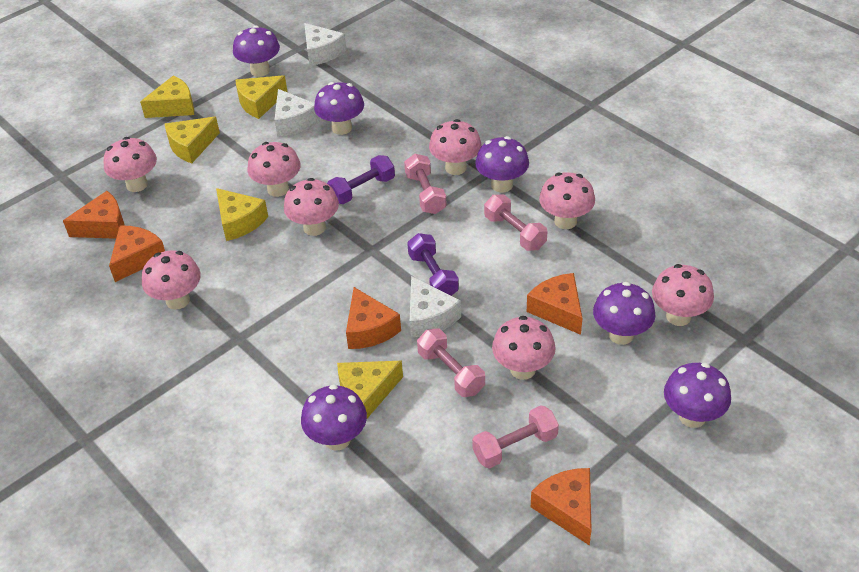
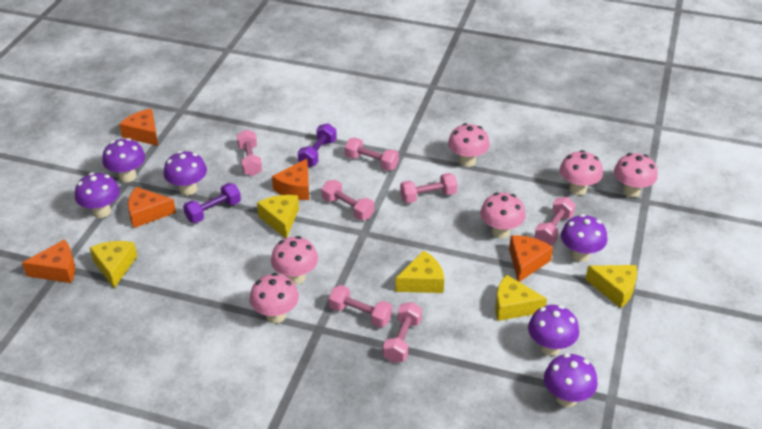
pink dumbbell: [404,154,447,214] [417,329,485,397] [472,406,559,469] [484,195,547,251] = 4 -> [237,129,262,176] [321,180,374,220] [329,285,392,328] [345,138,399,171] [383,302,422,363] [400,173,458,203] [535,197,576,245] = 7
pink mushroom: [103,137,157,192] [142,250,201,310] [248,142,301,197] [284,178,339,236] [429,119,482,175] [492,316,556,380] [539,172,595,229] [652,264,714,326] = 8 -> [250,273,299,324] [271,236,318,285] [448,123,490,167] [480,193,526,239] [560,150,603,195] [614,153,658,197] = 6
white cheese: [274,89,320,137] [304,23,346,66] [410,276,461,338] = 3 -> none = 0

